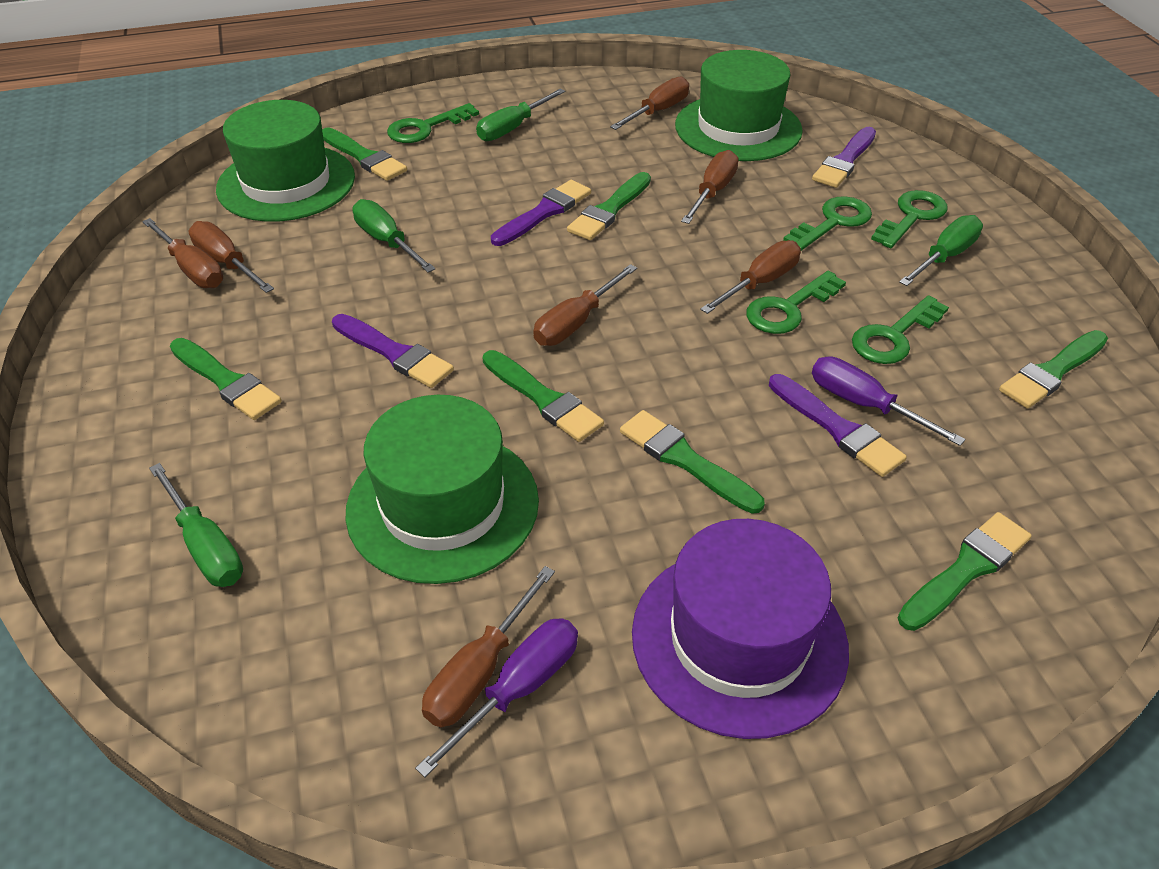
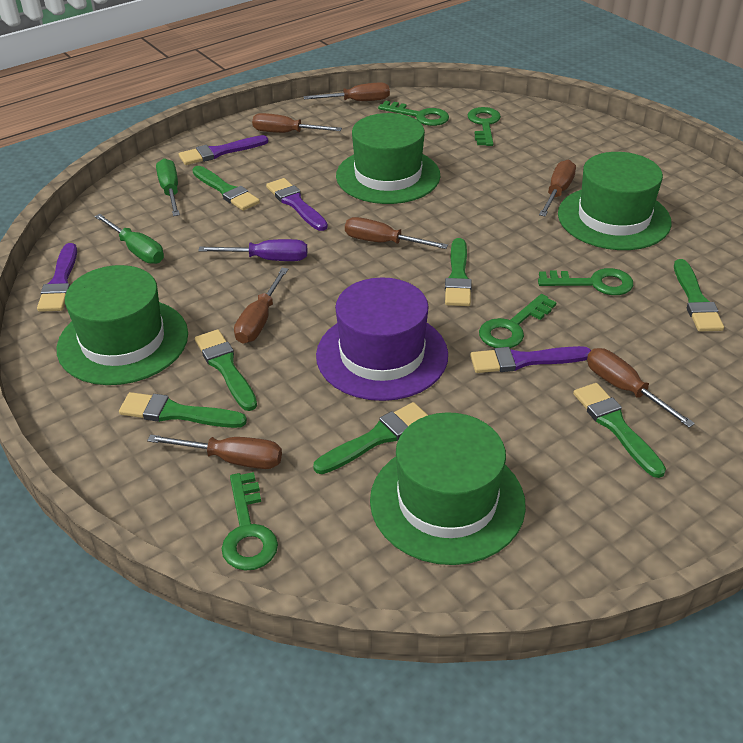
green hat: [216,100,355,222] [345,395,539,584] [675,50,803,161] = 3 -> [57,265,188,385] [336,113,440,204] [370,412,526,565] [558,152,672,250] = 4
green screwdriver: [149,463,243,587] [352,199,435,272] [476,89,565,141] [899,215,983,286] = 4 -> [94,214,164,264] [156,158,180,216] = 2
purple screwdriver: [415,618,578,777] [812,356,965,446] = 2 -> [198,239,307,261] = 1

